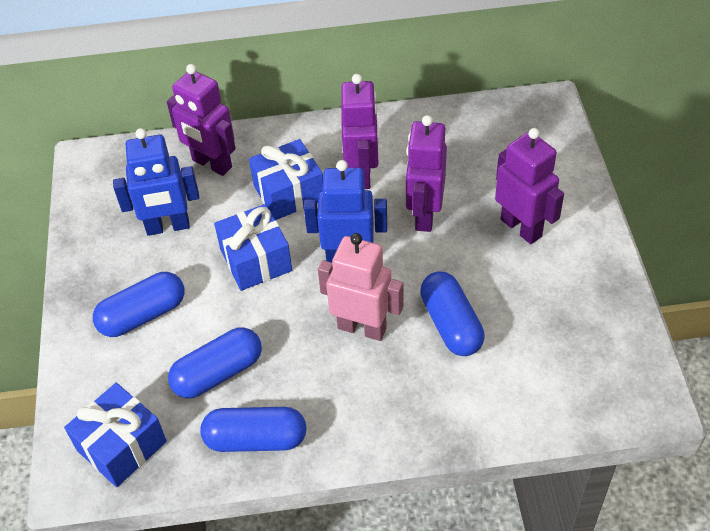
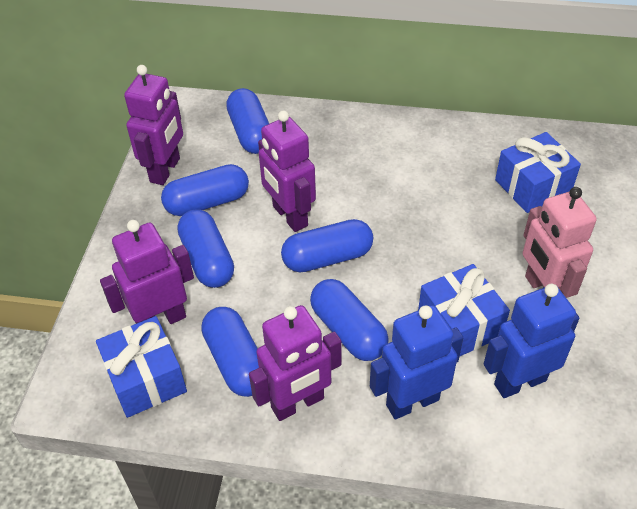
blue capsule: [93,272,185,337] [168,327,262,398] [200,407,306,452] [420,272,485,356] = 4 -> [161,164,249,216] [178,209,234,288] [201,307,259,397] [226,88,269,154] [281,219,373,272] [310,279,389,361] = 6

